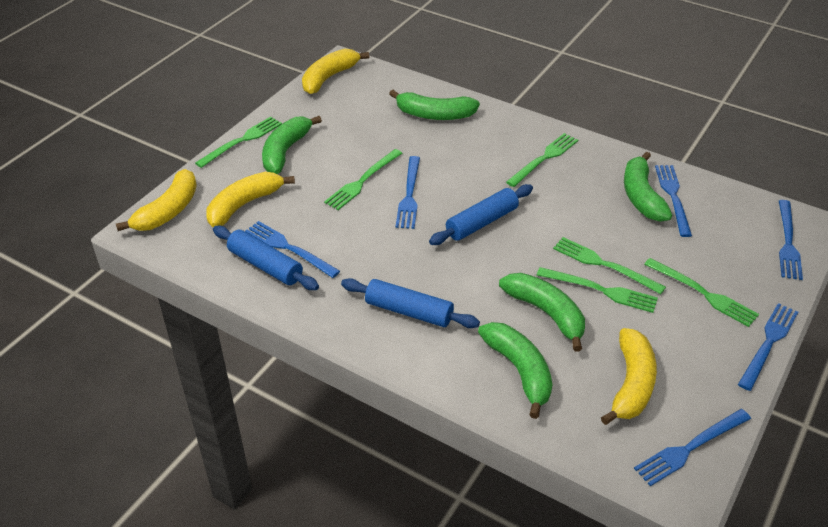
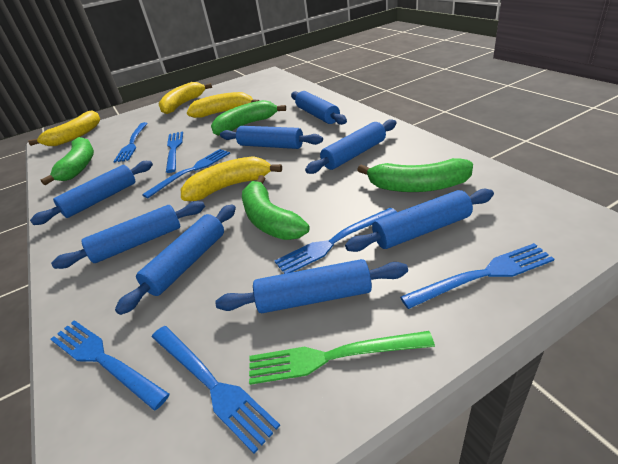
blue fork: [245,221,340,278] [396,156,420,229] [634,409,751,486] [655,165,692,237] [738,303,798,391] [779,200,803,280] = 6 -> [50,320,169,410] [113,122,148,163] [142,149,230,198] [152,326,280,454] [166,131,183,173] [275,208,397,274] [400,243,554,309] = 7
blue rolling pin: [213,226,319,290] [341,278,480,328] [429,184,533,245] = 3 -> [30,161,153,225] [51,201,205,269] [115,205,236,315] [215,259,408,313] [220,126,323,149] [291,91,347,125] [305,120,396,174] [345,189,494,252] = 8
green banana: [262,116,322,174] [389,90,480,120] [478,322,552,419] [499,273,585,352] [624,152,672,222] = 5 -> [40,137,94,185] [211,100,286,136] [242,175,310,240] [357,158,473,192] = 4
green fork: [195,117,282,168] [324,149,403,210] [506,133,578,187] [537,267,658,313] [553,237,666,294] [644,258,759,327] = 6 -> [249,331,435,385] = 1

